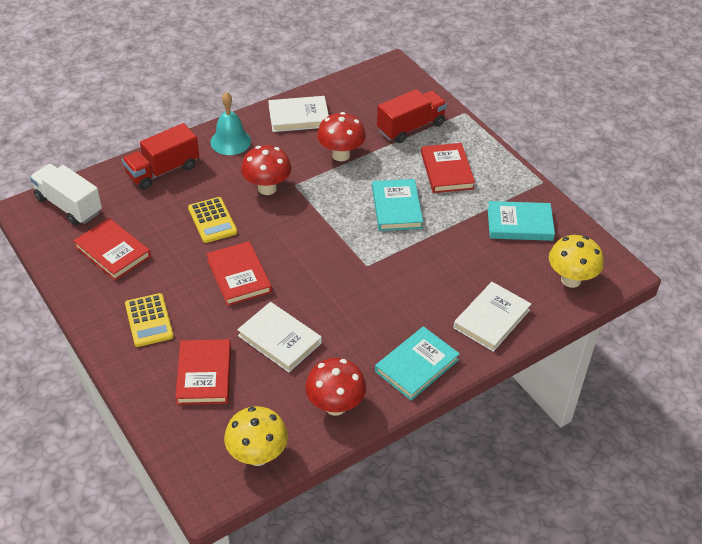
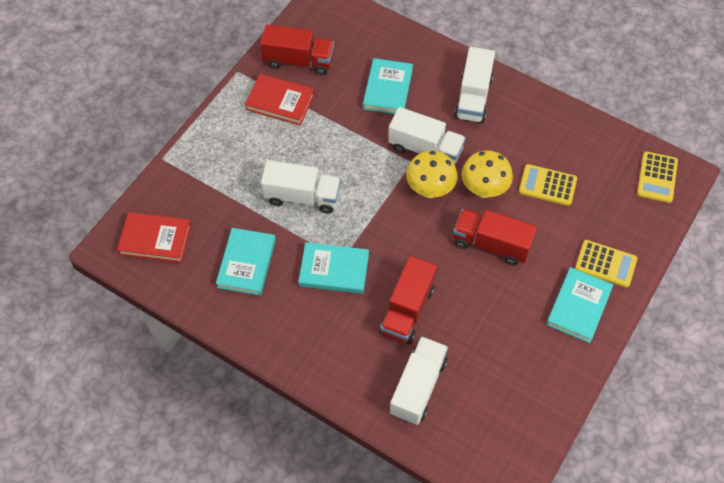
red book: [73,218,151,281] [175,339,231,405] [206,241,272,306] [421,143,475,193] = 4 -> [117,212,191,263] [245,74,315,125] = 2
red mushroom: [241,145,292,195] [305,358,366,416] [317,112,366,161] = 3 -> none = 0
red truck: [122,123,199,190] [377,89,447,143] = 2 -> [260,24,334,75] [379,256,437,344] [453,209,537,266] = 3
turquoise bell: [210,92,251,155] = 1 -> none = 0
turquoise book: [372,179,423,231] [375,326,460,401] [487,201,555,241] = 3 -> [216,228,276,296] [298,242,369,294] [363,58,413,114] [546,267,613,343] = 4
white book: [237,302,322,372] [268,96,329,132] [453,282,531,352] = 3 -> none = 0
white truck: [30,164,102,225] = 1 -> [261,160,341,214] [388,107,466,164] [390,336,448,425] [454,47,495,123] = 4
yellow calculator: [125,293,174,347] [188,197,237,243] = 2 -> [519,164,577,206] [575,240,638,288] [637,152,678,203] = 3

